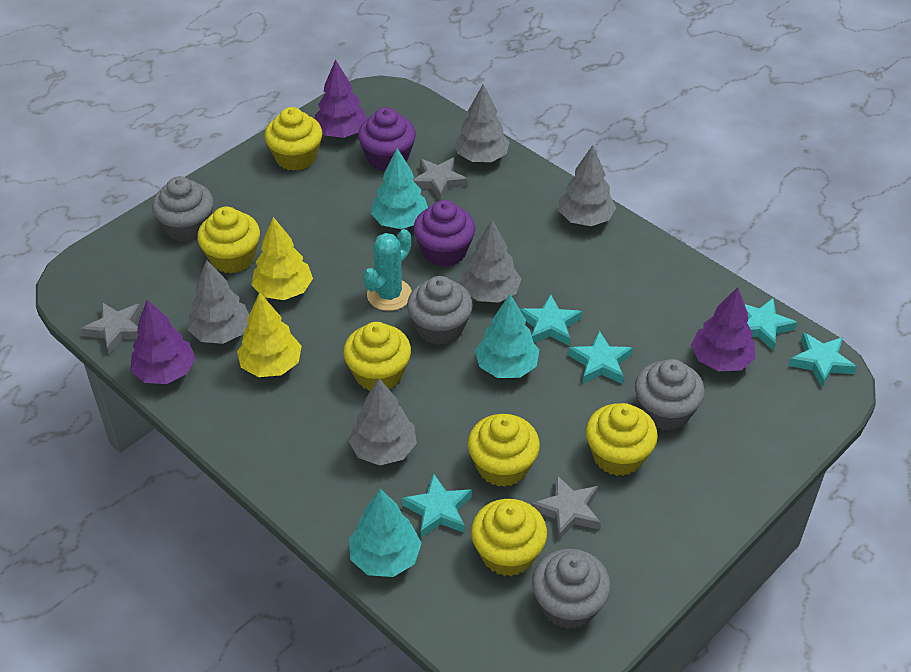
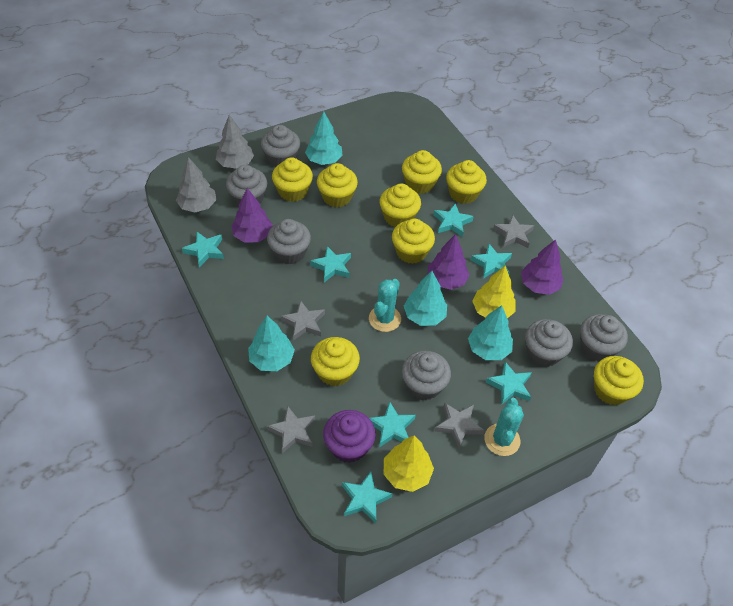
grey cupcake: [152,176,214,242] [407,276,473,345] [532,549,611,629] [635,359,705,431] = 4 -> [226,165,267,205] [261,125,300,167] [267,219,311,264] [402,351,451,400] [525,319,573,367] [580,314,628,361] = 6
grey star: [81,302,142,354] [413,157,467,201] [532,474,601,541] = 3 -> [267,406,315,454] [281,300,325,341] [435,402,484,448] [493,215,534,248] = 4
grey tree: [188,260,249,344] [348,378,417,465] [454,84,510,162] [460,220,521,303] [558,145,616,226] = 5 -> [176,157,216,212] [216,115,254,169] = 2
purple cupcake: [358,107,416,171] [413,200,475,267] = 2 -> [323,410,376,463] = 1
turquoise cactus: [363,229,412,311] = 1 -> [369,279,401,332] [484,398,524,456] = 2
turquoise star: [402,473,472,538] [520,294,582,346] [568,331,633,384] [745,298,798,350] [789,332,857,388] = 5 -> [182,232,224,267] [310,246,351,282] [342,472,393,523] [369,401,416,447] [433,203,474,237] [470,244,512,279] [486,362,532,405] = 7
turquoise tree: [349,488,422,577] [371,148,428,229] [475,294,539,378] = 3 -> [248,316,295,371] [305,111,343,165] [404,271,447,326] [468,305,513,360] = 4
yellow cupcake: [197,206,260,274] [265,107,322,171] [343,322,411,391] [468,414,540,487] [471,499,547,576] [586,403,658,476] = 6 -> [272,157,313,202] [311,337,360,386] [317,163,358,207] [380,184,421,227] [392,219,435,264] [402,150,442,194] [446,160,487,204] [594,356,644,405] = 8

